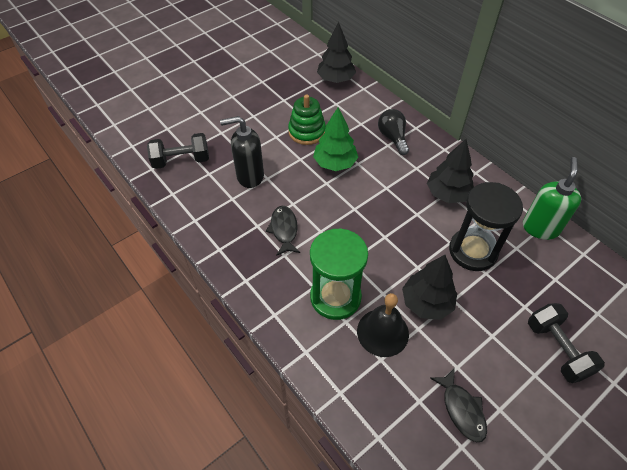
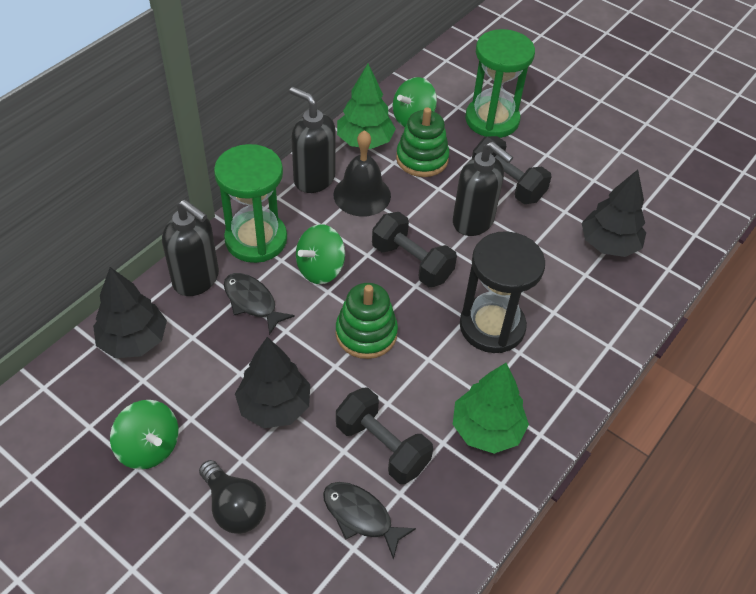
black dumbbell: [147,133,209,169] [528,303,605,383] = 2 -> [336,387,433,484] [372,212,457,287] [472,136,551,204] = 3
black soap dispenser: [220,116,264,188] = 1 -> [162,200,219,296] [289,87,336,193] [453,142,513,236] = 3
green hourglass: [310,228,368,320] = 1 -> [214,144,287,263] [465,29,535,138] = 2
green soap dispenser: [523,157,581,240] = 1 -> none = 0
green spinning top: none = 0 -> [110,400,179,470] [296,224,345,284] [393,77,437,127] = 3
green stacking toy: [288,94,326,145] = 1 -> [335,283,398,359] [396,107,449,177] = 2
green tree: [313,107,358,171] = 1 -> [337,64,396,149] [453,363,529,454] = 2

